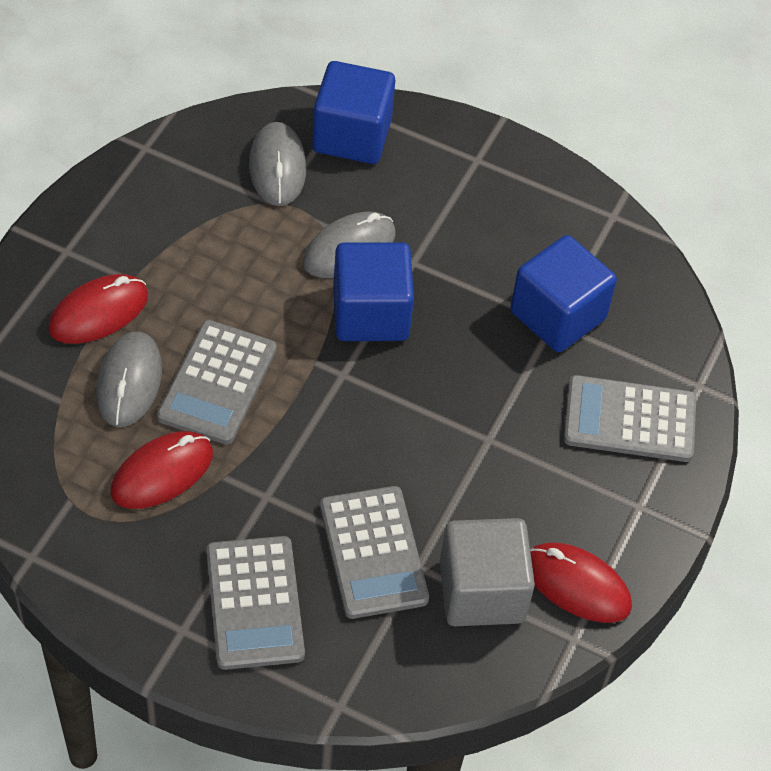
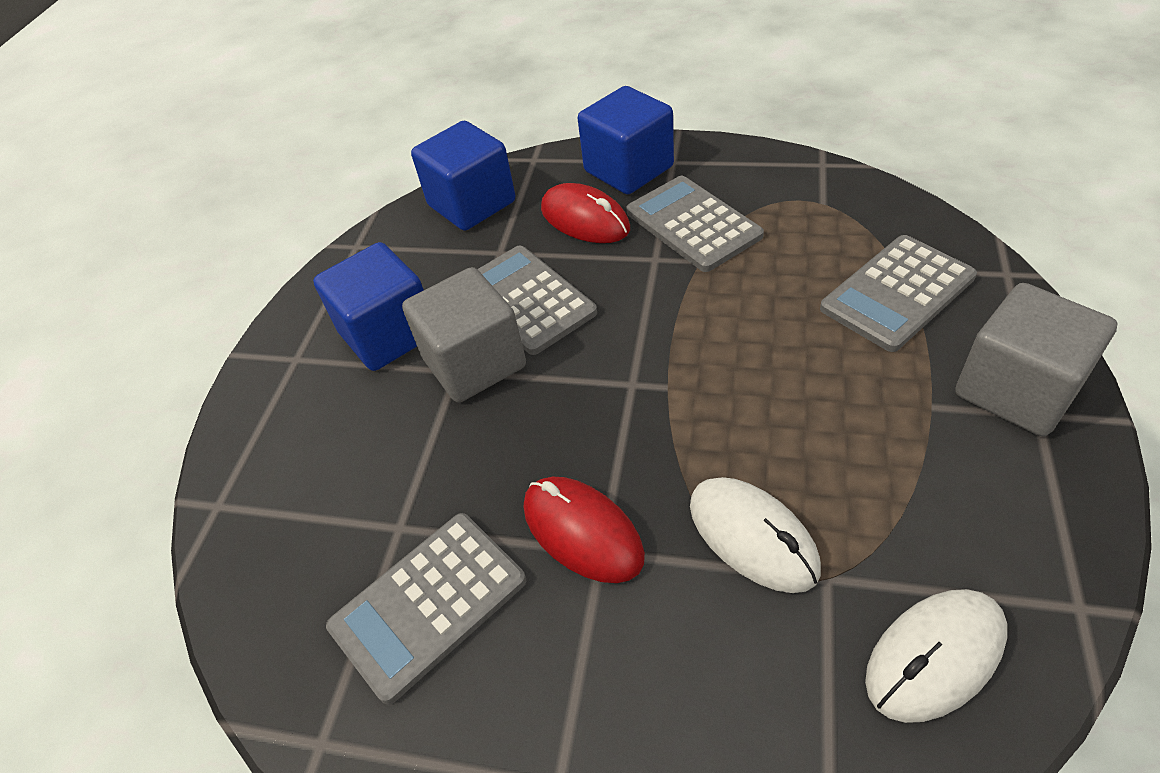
grey cube: [440,518,535,626] = 1 -> [402,267,526,403] [955,283,1118,436] = 2
grey mouse: [96,332,162,427] [249,122,306,206] [303,212,395,278] = 3 -> none = 0
red mouse: [48,274,148,344] [110,431,213,509] [530,543,632,623] = 3 -> [524,477,645,583] [541,183,630,243] = 2
white mouse: none = 0 -> [690,477,821,593] [865,589,1007,723] = 2

